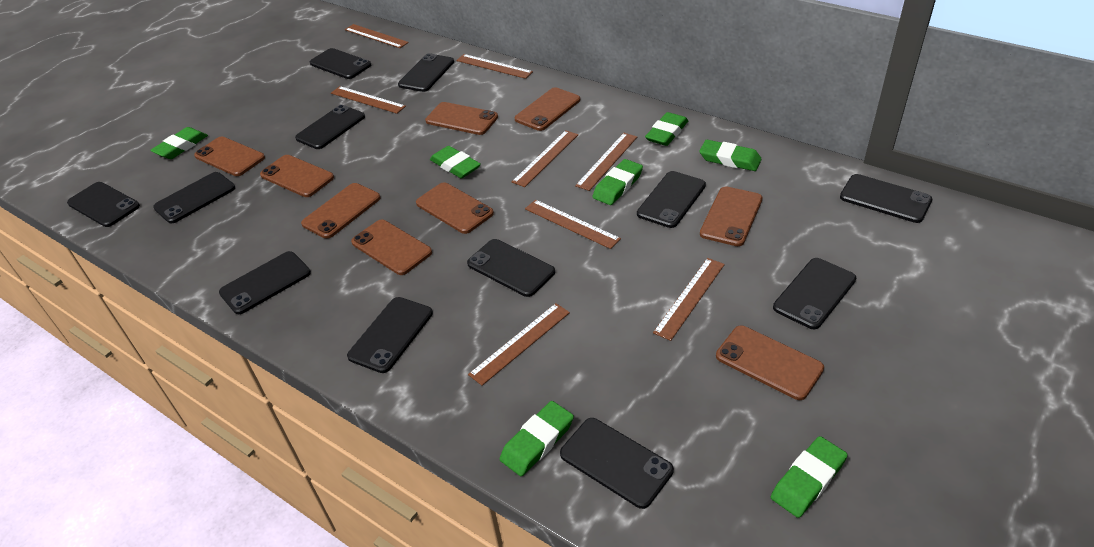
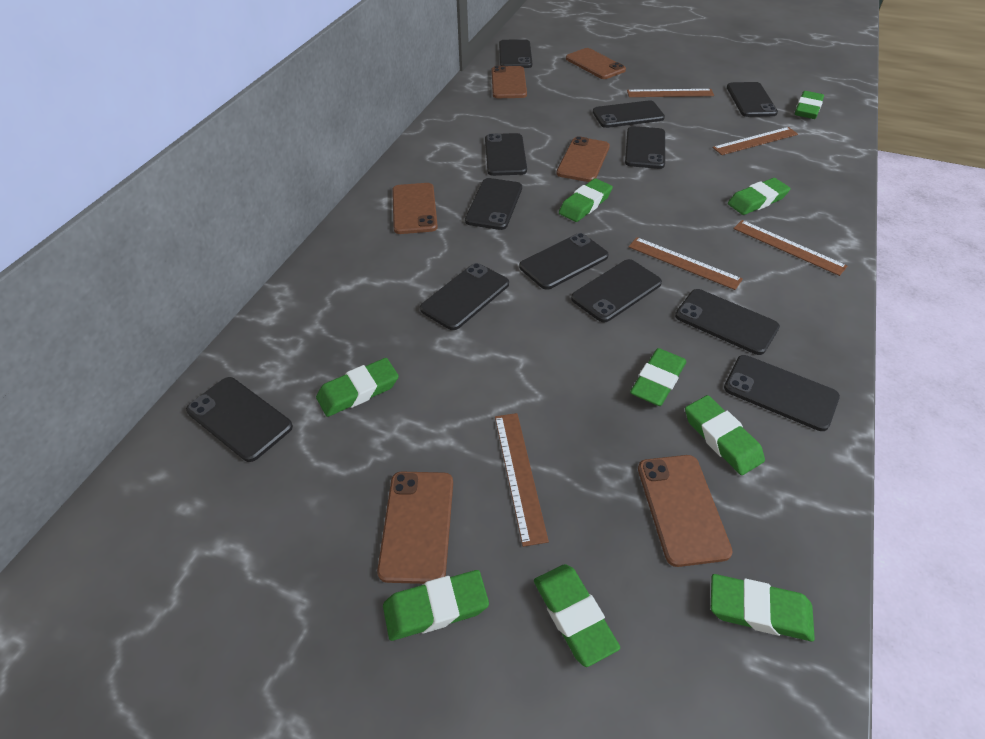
brown phone: [194,137,265,176] [260,155,334,197] [301,183,381,239] [351,220,432,275] [416,182,494,234] [425,102,498,135] [515,87,580,131] [700,187,763,246] [716,325,824,400] = 9 -> [377,472,453,584] [392,183,438,234] [491,66,527,98] [556,136,610,182] [566,48,626,79] [638,455,733,567] = 6
brown ruler: [331,86,406,114] [345,24,409,48] [456,54,533,79] [468,303,570,386] [512,130,578,187] [525,200,621,249] [575,133,637,191] [653,258,725,341] = 8 -> [495,413,549,547] [627,89,714,97] [628,237,743,290] [713,127,798,155] [733,220,847,276] = 5
green eraser: [150,127,208,159] [430,146,481,178] [500,401,574,476] [592,159,643,205] [645,112,688,146] [699,140,762,171] [771,436,848,518] = 7 -> [316,358,399,417] [383,570,489,641] [534,564,620,667] [559,178,613,222] [630,348,686,406] [685,395,765,475] [711,574,815,642] [728,178,791,215] [795,91,824,119] = 9

